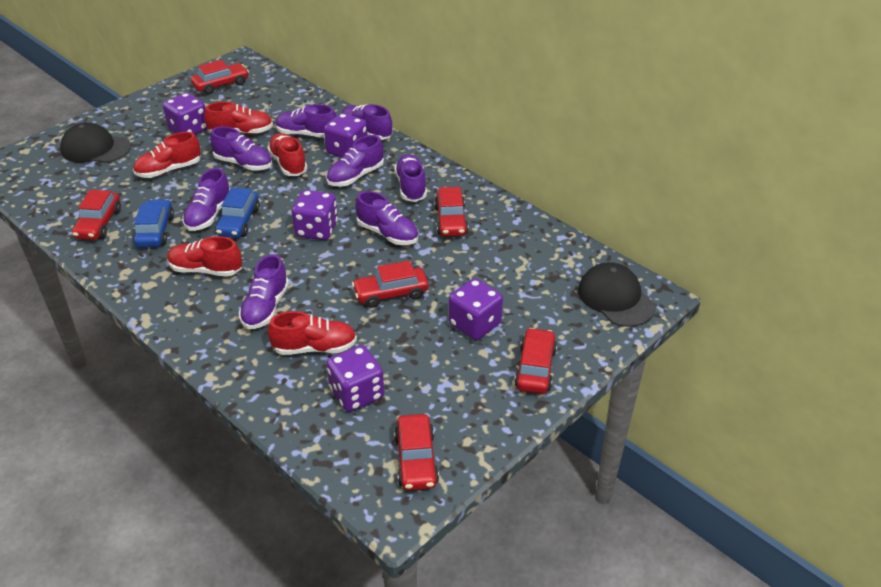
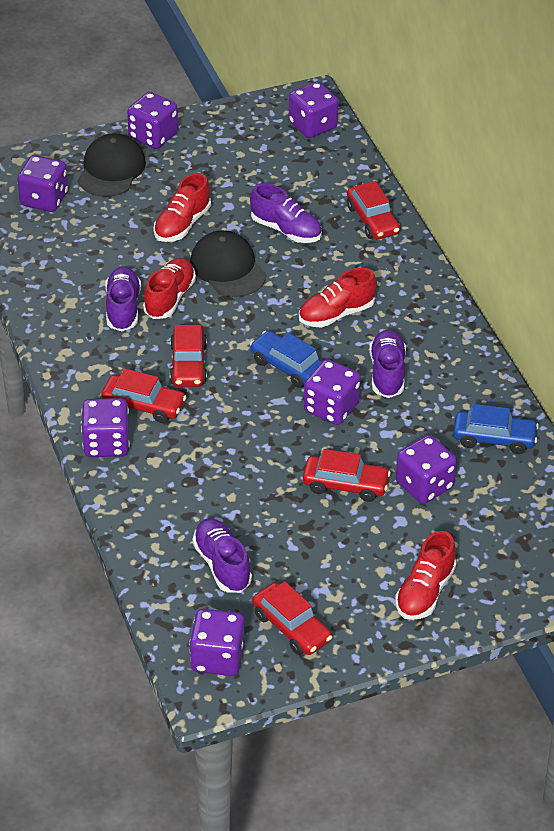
purple dice: [163,93,207,135] [292,190,338,240] [324,113,367,158] [326,345,384,412] [449,278,503,340] = 5 -> [17,155,68,212] [81,398,130,457] [127,92,178,149] [189,609,245,676] [289,82,338,138] [304,359,361,425] [396,435,457,504] = 7
purple shoe: [182,168,230,231] [210,126,272,171] [239,254,289,329] [275,104,336,138] [326,135,384,187] [342,104,393,140] [356,191,418,245] [394,154,427,202] = 8 -> [105,266,141,331] [192,519,252,593] [250,183,322,243] [369,330,406,398] = 4
red car: [72,190,121,240] [191,60,249,95] [352,261,429,308] [394,414,439,491] [434,187,468,236] [514,328,557,394] = 6 -> [102,368,187,423] [170,325,207,387] [252,582,332,655] [303,449,391,502] [347,181,400,239] = 5
red shoe: [133,132,201,178] [167,236,242,277] [204,102,273,134] [267,133,307,176] [268,311,357,355] = 5 -> [143,258,196,319] [154,173,211,242] [299,268,377,327] [395,531,456,620] = 4

